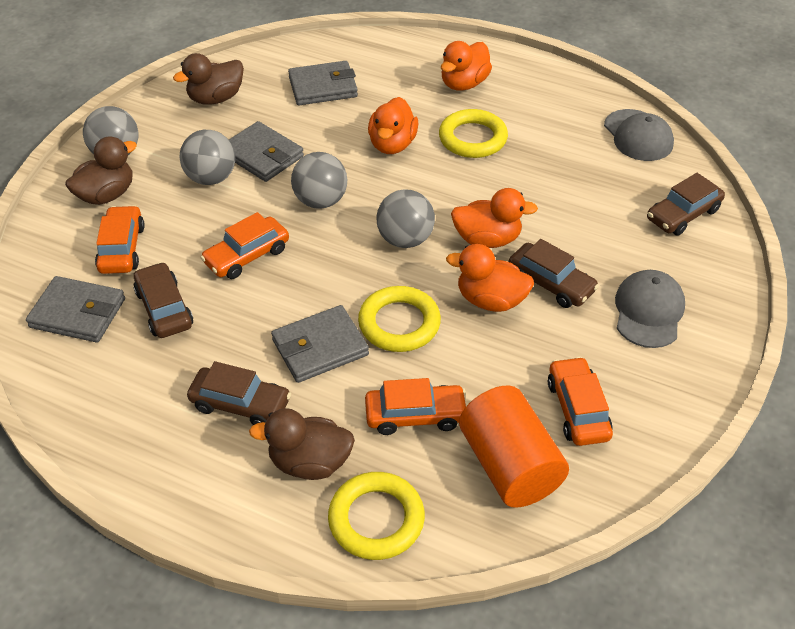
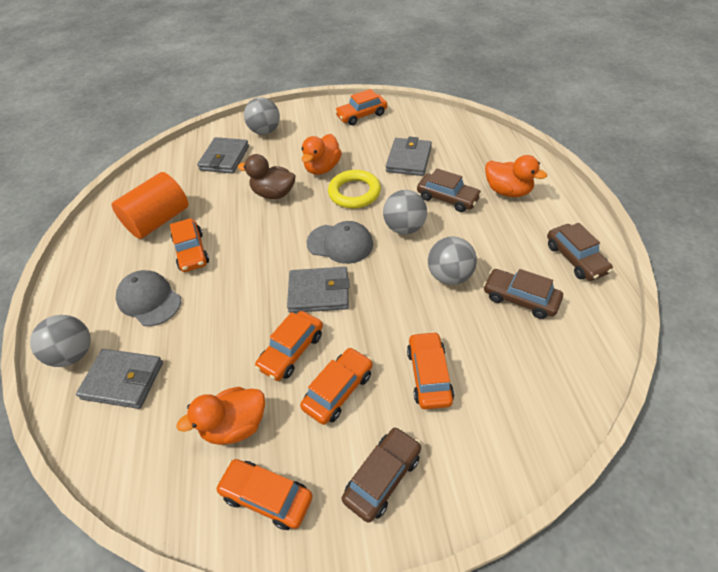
brown duck: [65,136,137,205] [173,53,244,105] [249,408,355,480] = 3 -> [238,154,296,199] = 1
orange car: [95,205,145,274] [200,212,289,279] [365,378,466,435] [548,356,613,446] = 4 -> [170,218,209,272] [215,459,313,530] [255,311,323,381] [300,347,373,425] [335,89,387,125] [407,331,454,409] = 6
orange duck: [368,97,418,154] [441,41,492,91] [446,244,534,312] [451,188,538,248] = 4 -> [176,387,265,445] [301,134,342,175] [485,155,547,197] = 3
yellow ring: [328,472,425,560] [358,286,441,352] [439,109,508,158] = 3 -> [328,170,381,208] = 1

